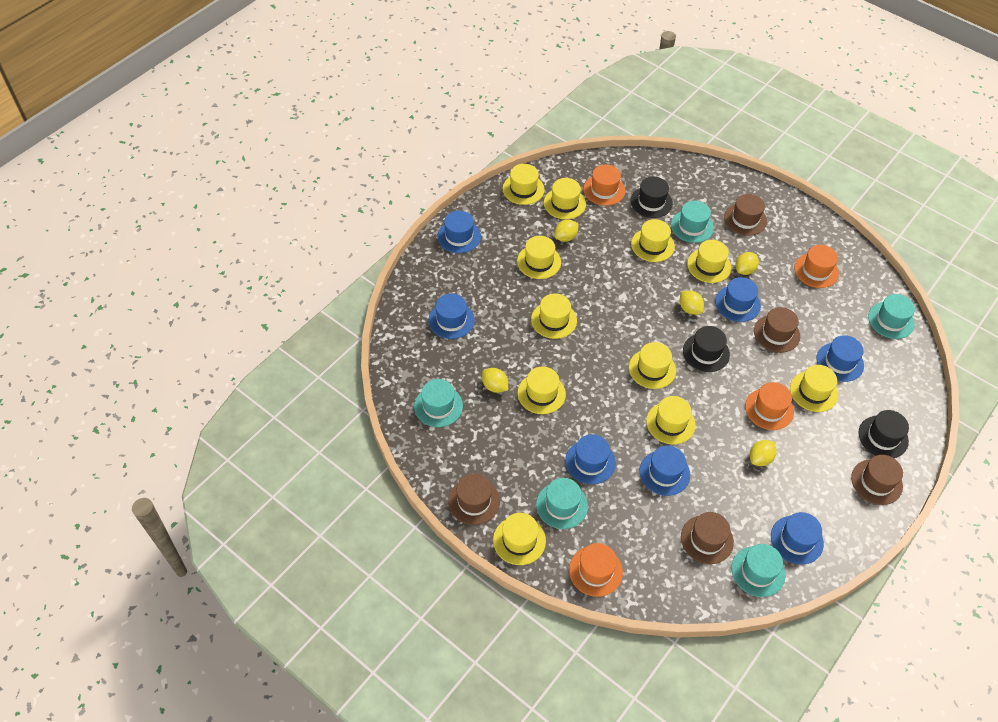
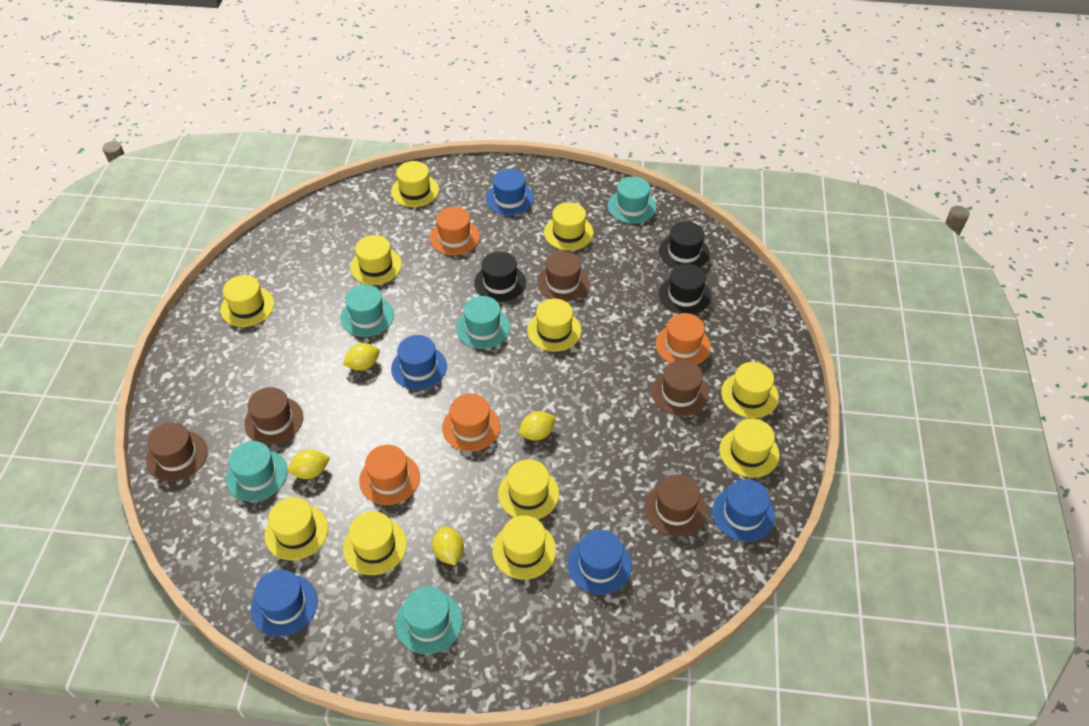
blue hat: [428,294,475,339] [437,210,481,253] [565,434,616,484] [640,445,690,496] [715,277,761,322] [771,512,824,564] [816,335,864,382] = 7 -> [251,570,318,637] [391,335,447,390] [486,169,534,215] [568,530,632,595] [712,479,775,542] = 5
yellow lemon: [482,368,508,393] [554,220,578,242] [680,291,704,315] [735,252,759,275] [750,440,777,466] = 5 -> [288,449,330,479] [343,343,380,371] [432,526,464,565] [519,411,556,441] = 4

